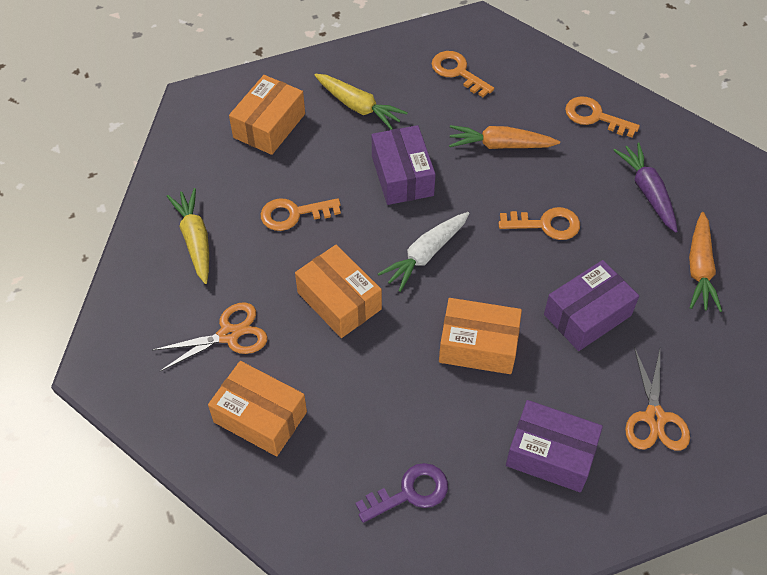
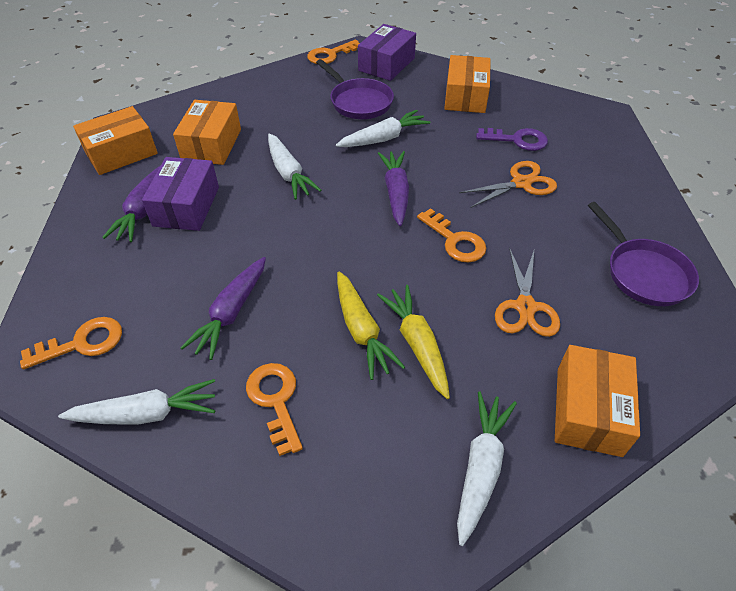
orange carrot: [449,125,560,149] [689,212,722,312] = 2 -> none = 0
purple box: [372,125,436,205] [506,400,603,492] [544,260,639,351] = 3 -> [142,157,219,231] [358,24,416,81] = 2
purple carrot: [613,143,678,233] = 1 -> [102,166,160,242] [180,257,266,360] [378,151,409,226] = 3
purple pan: none = 0 -> [316,59,394,119] [588,202,699,306] = 2
white carrot: [378,212,469,292] = 1 -> [58,379,215,425] [268,133,321,200] [336,110,430,147] [457,391,517,546] = 4

